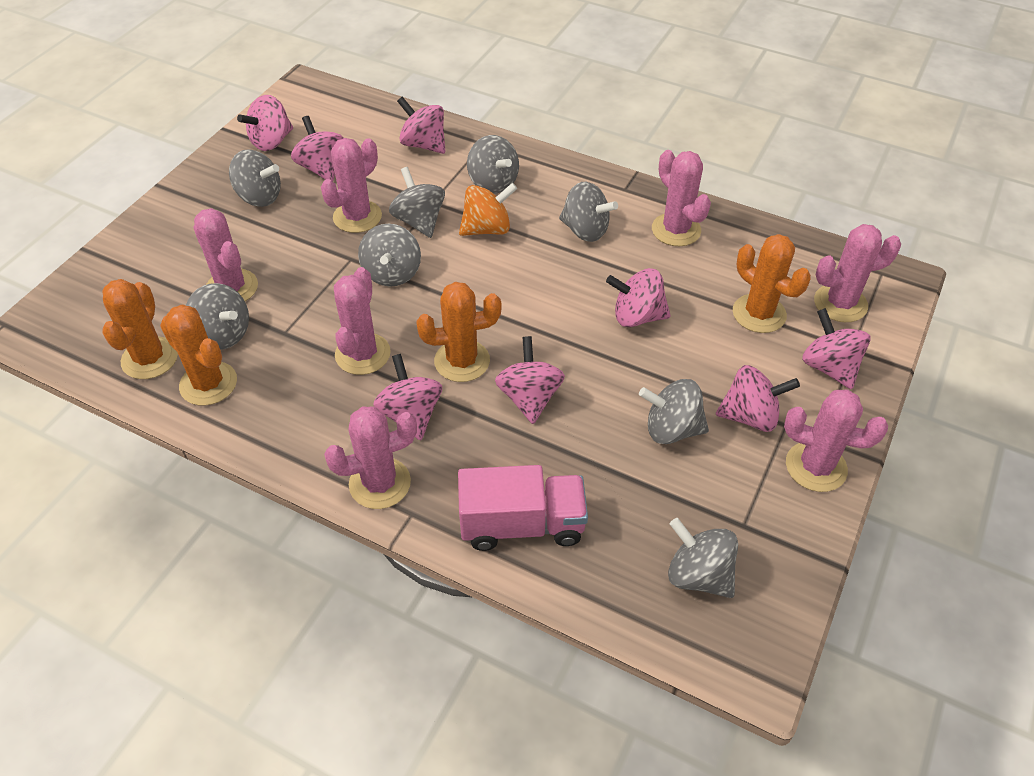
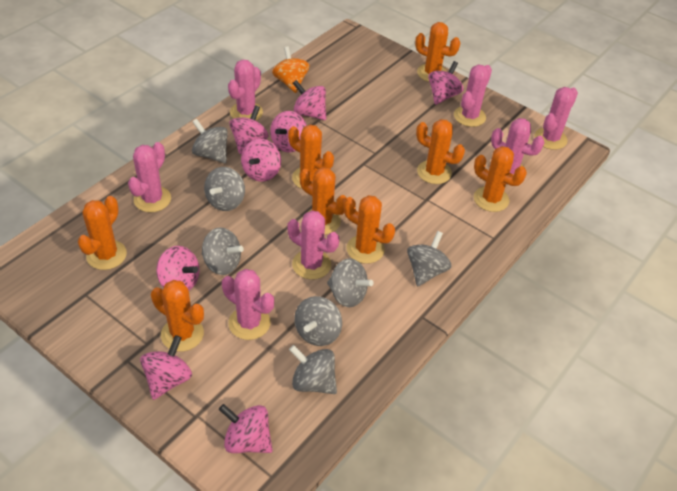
grey spinning top: [186,283,249,350] [229,149,281,207] [358,224,421,287] [389,167,445,238] [467,135,519,194] [559,182,618,242] [639,379,709,444] [668,518,738,598] = 8 -> [192,119,228,163] [202,227,244,275] [204,167,245,211] [289,345,337,394] [294,296,342,346] [327,258,373,307] [407,231,451,287] = 7
orange cactus: [102,279,178,379] [160,305,237,406] [416,282,501,382] [733,234,811,333] = 4 -> [78,196,127,270] [151,280,204,352] [288,125,334,189] [300,167,347,235] [343,195,395,264] [415,22,460,82] [416,119,465,184] [474,146,527,212] = 8
pink truck: [458,465,588,551] = 1 -> none = 0

